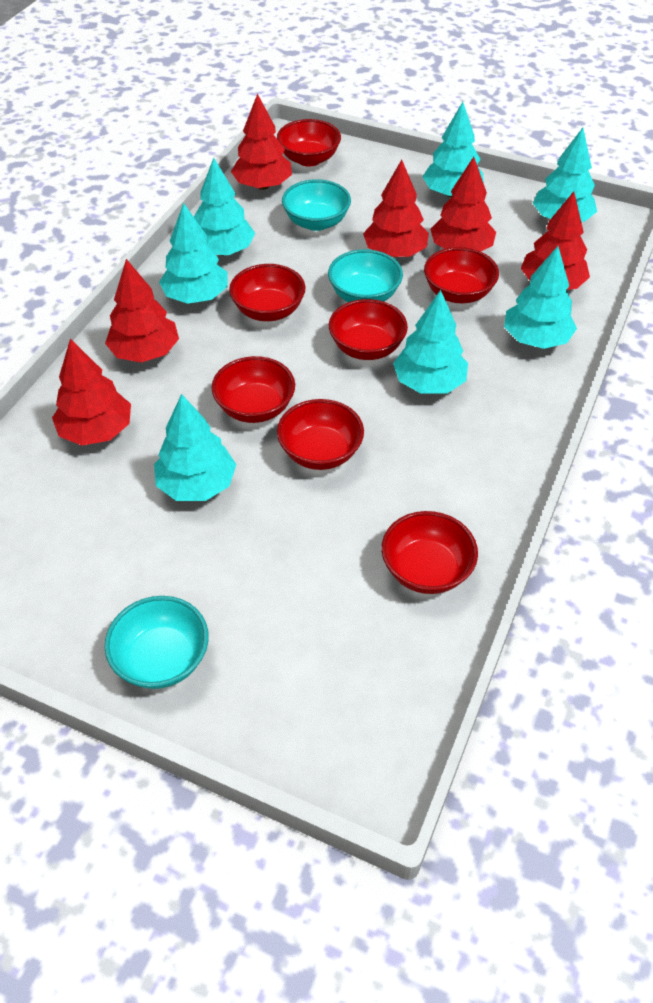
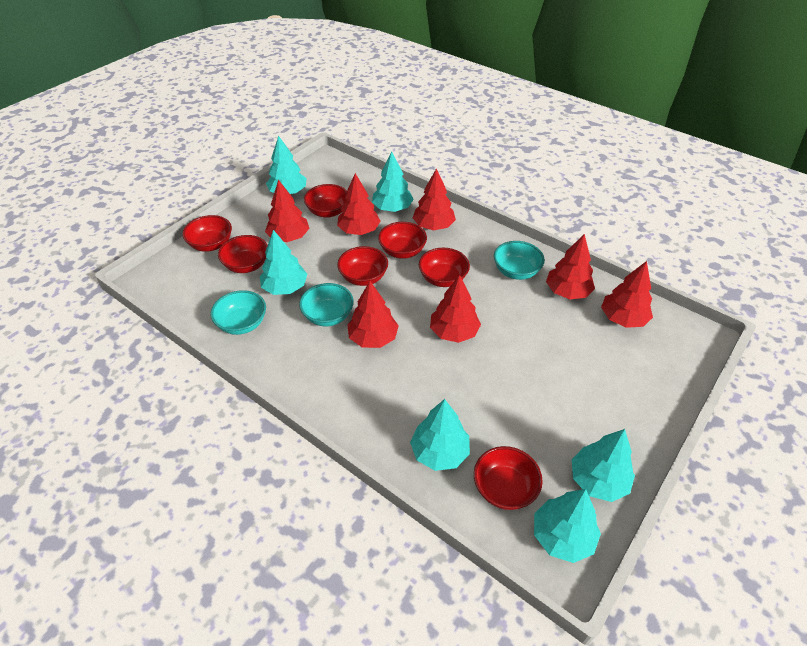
red tree: [52,339,131,446] [105,259,179,363] [231,94,292,190] [363,160,429,257] [430,157,496,252] [521,191,590,290] = 6 -> [265,180,310,242] [337,173,380,235] [347,281,399,348] [413,168,456,230] [430,275,481,343] [546,234,595,299] [601,261,653,328] = 7
turquoise tree: [154,394,236,501] [159,202,228,304] [194,158,255,255] [393,290,468,394] [422,102,484,198] [504,246,577,349] [533,128,597,222] = 7 -> [260,230,307,295] [266,135,306,195] [372,151,414,212] [410,399,470,471] [534,489,601,563] [572,429,635,502] = 6

